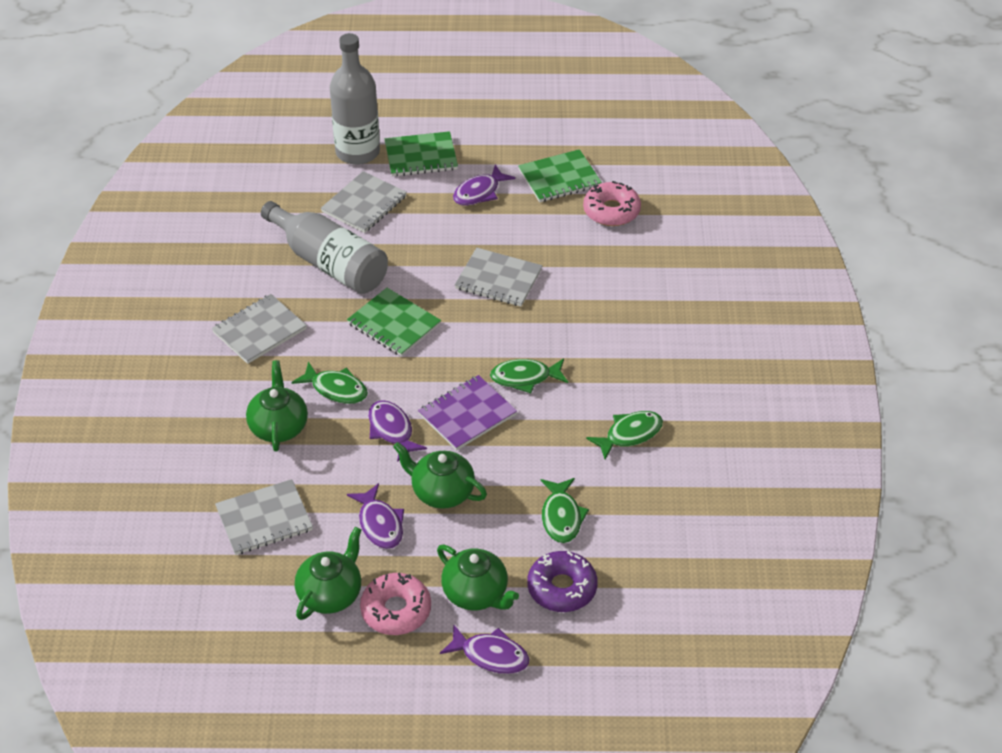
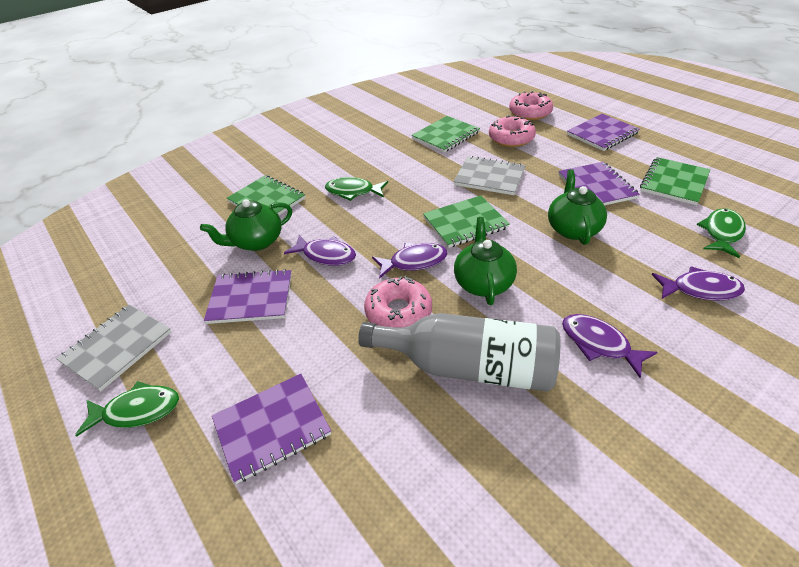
green fish: [291,361,368,404] [490,358,568,393] [541,478,589,543] [586,411,663,460] = 4 -> [75,381,179,437] [325,177,388,201] [697,208,746,258] = 3
green notebook: [347,288,441,357] [385,131,458,177] [518,149,602,202] = 3 -> [227,175,305,215] [411,116,480,153] [423,195,510,248] [640,157,710,205] = 4
green teapot: [246,360,308,452] [295,527,362,620] [393,442,487,509] [437,545,519,611] = 4 -> [200,199,292,251] [454,217,517,305] [548,169,607,245] = 3
grey bottle: [261,201,388,294] [330,33,380,165] = 2 -> [358,313,560,392] = 1
grey notebook: [212,294,307,364] [215,479,313,555] [321,171,407,233] [455,248,542,306] = 4 -> [57,305,171,391] [453,156,526,195] = 2
pink donut: [360,573,431,635] [583,181,641,226] = 2 -> [364,276,432,328] [489,115,536,147] [509,91,553,120] = 3
purple donut: [527,551,598,612] = 1 -> none = 0
purple notebook: [418,375,517,451] = 1 -> [204,269,292,324] [212,374,331,484] [559,162,640,205] [567,114,640,151] = 4

